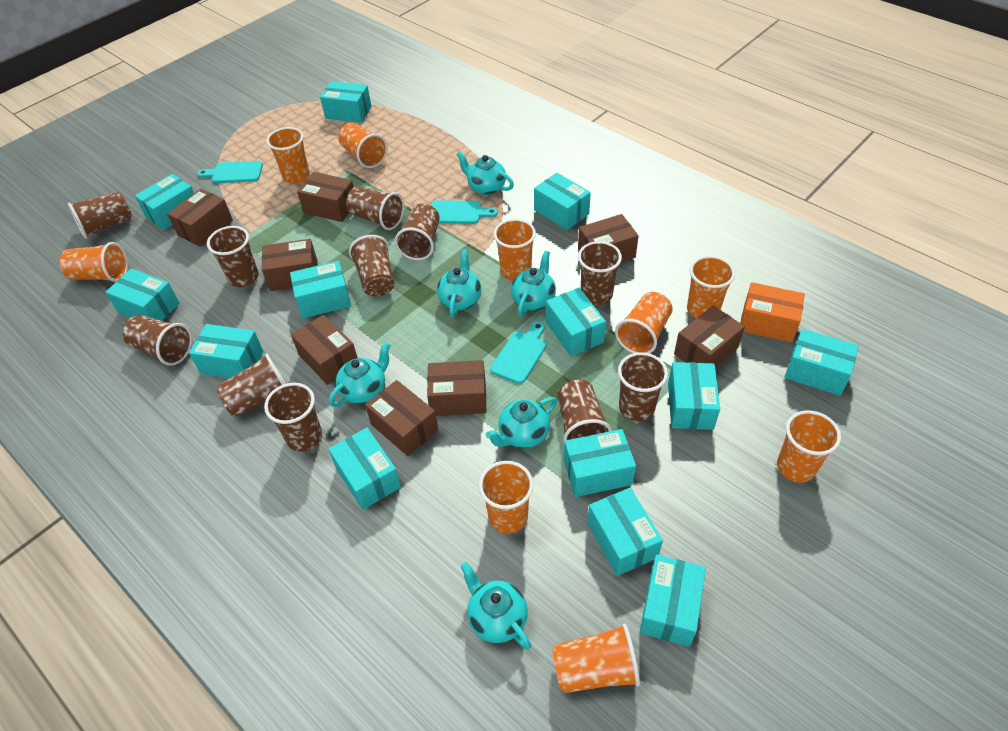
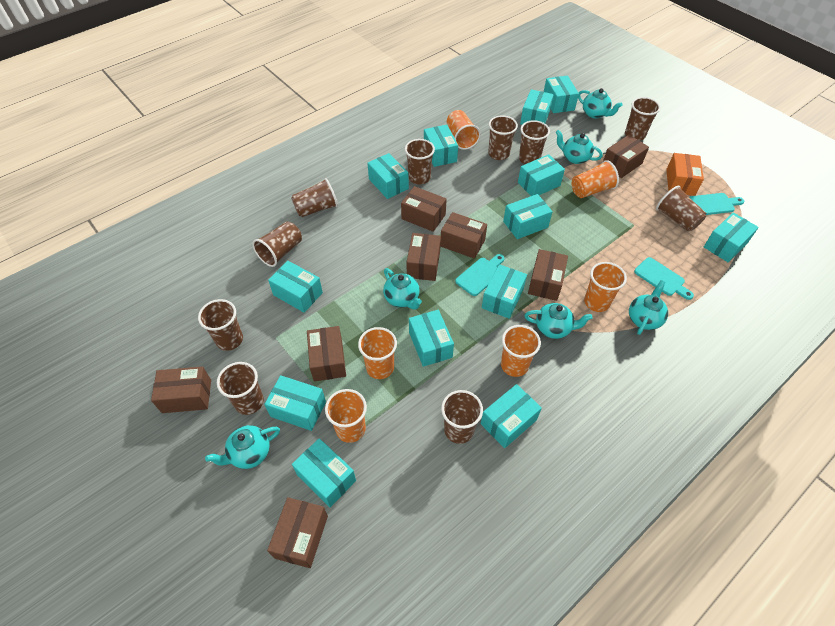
brown cup: [68,192,132,239] [123,315,192,366] [207,226,259,287] [216,353,286,417] [264,383,322,452] [346,186,404,230] [349,235,395,296] [395,203,440,260] [558,380,612,442] [578,241,622,305] [618,352,668,421] = 11 -> [198,299,243,351] [217,362,264,415] [253,222,302,267] [291,178,338,217] [405,139,435,185] [441,390,483,444] [488,115,518,160] [519,120,550,164] [625,97,660,141] [656,186,706,231] = 10
orange cup: [60,242,128,282] [267,127,310,184] [338,123,388,168] [479,461,533,534] [494,219,536,281] [552,624,640,693] [615,292,673,353] [687,256,735,318] [777,410,841,483] = 9 -> [325,389,367,443] [358,327,397,379] [447,110,481,150] [501,325,541,377] [572,160,619,198] [584,262,627,312] = 6

